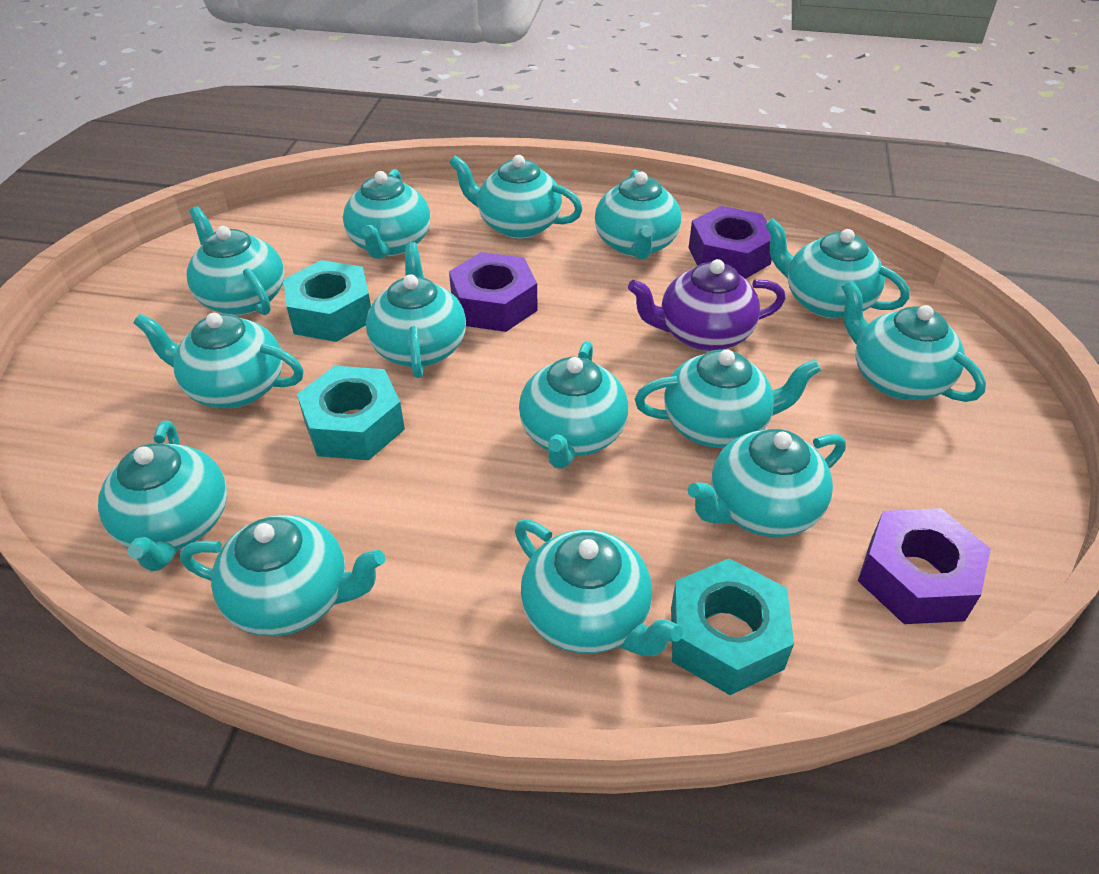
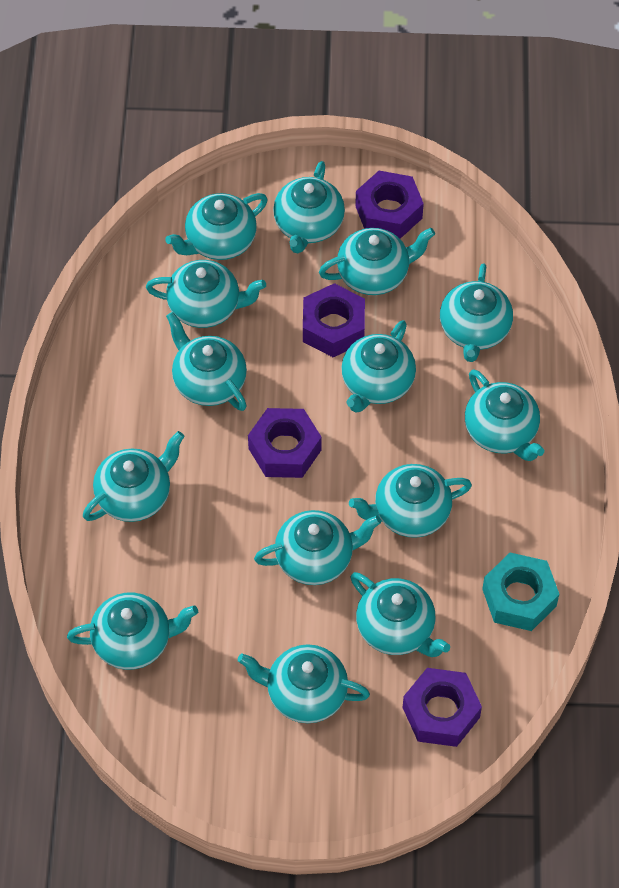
purple nut: [449,252,538,332] [688,206,772,279] [858,508,991,624] = 3 -> [248,408,322,478] [303,283,365,357] [355,171,424,239] [402,668,482,747] = 4
purple teapot: [628,259,786,351] = 1 -> none = 0
turquoise nut: [283,260,371,342] [297,366,405,460] [671,558,794,695] = 3 -> [482,553,559,631] = 1

